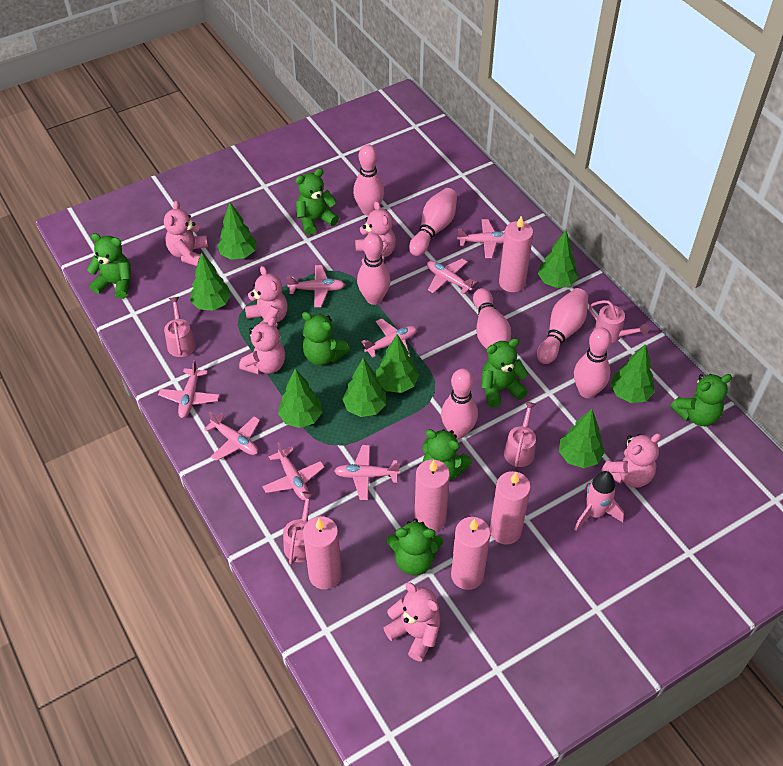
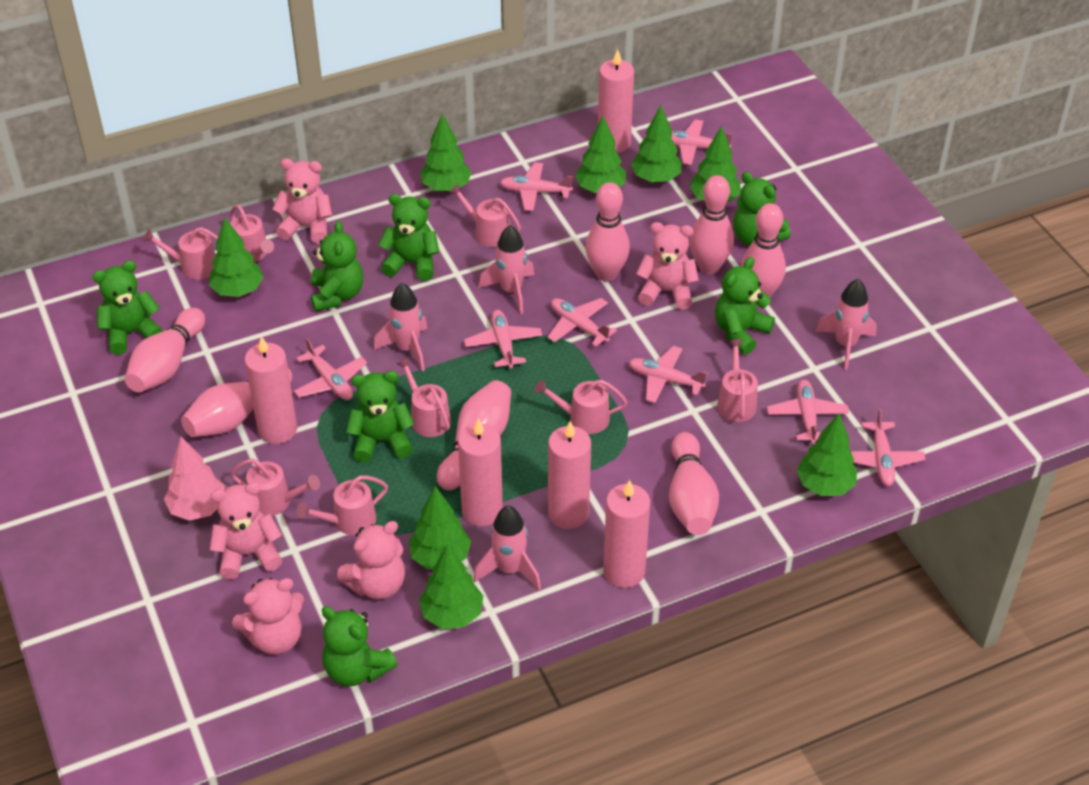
pink rocket: [574,471,624,531] = 1 -> [374,283,428,371] [473,506,541,590] [479,225,534,314] [816,279,877,370] = 4
pink teddy bear: [164,201,208,266] [239,317,285,375] [245,266,288,327] [355,201,396,264] [384,582,441,661] [601,433,662,488] = 6 -> [210,482,282,579] [232,578,304,655] [273,158,332,244] [337,521,405,600] [636,222,699,310] = 5
pink tree: none = 0 -> [164,437,225,521] = 1
pink watering can: [164,297,196,357] [283,492,314,565] [504,402,536,467] [589,300,649,343] = 4 -> [143,227,218,280] [230,205,274,262] [230,459,320,516] [297,475,388,535] [396,358,451,437] [449,184,521,247] [535,380,627,434] [717,339,758,422] = 8

